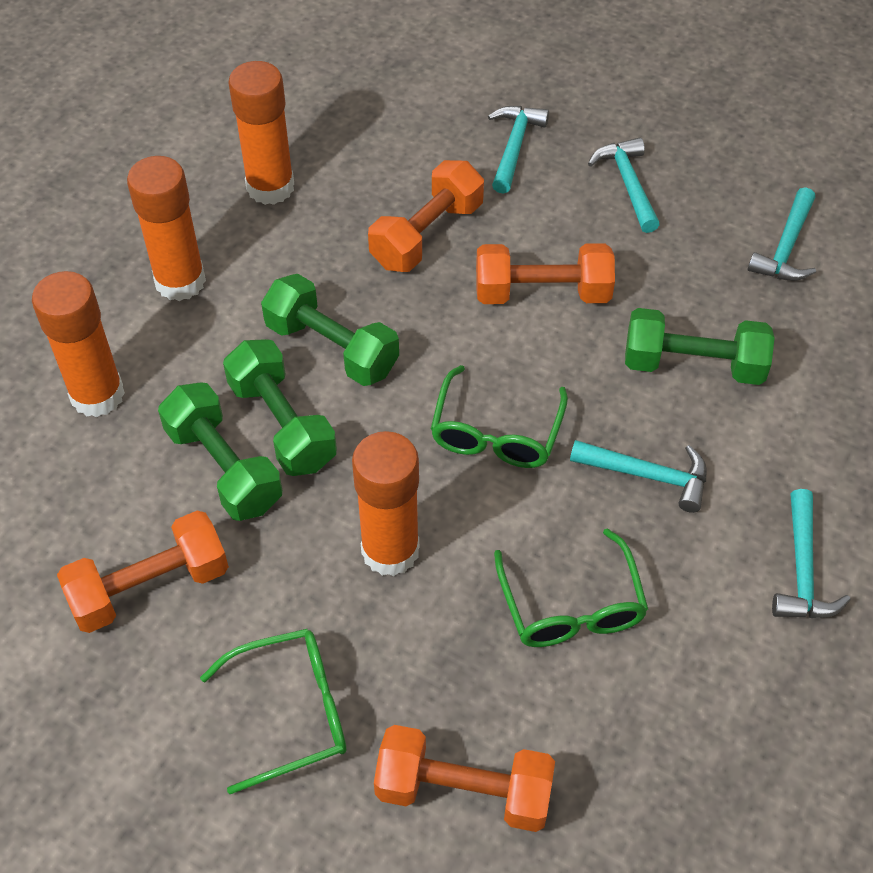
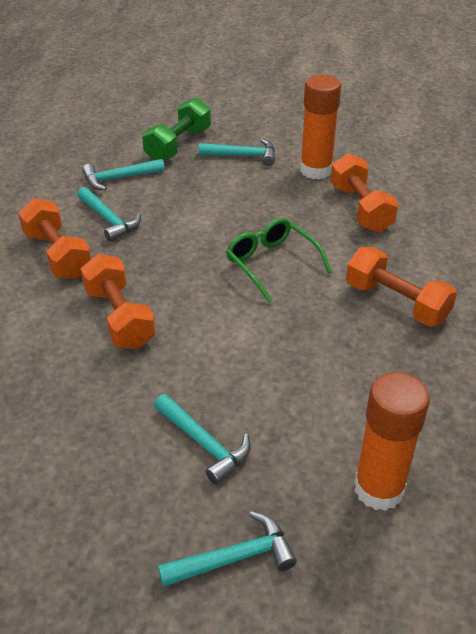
green dumbbell: [158,382,282,521] [223,339,337,476] [261,274,399,386] [625,308,775,385] = 4 -> [142,97,211,161] = 1
green glasses: [200,629,346,794] [431,365,568,468] [494,528,648,647] = 3 -> [226,218,332,303] = 1
orange glue stick: [32,271,125,417] [127,156,206,301] [228,61,294,205] [352,431,419,576] = 4 -> [300,75,341,179] [354,372,430,511] = 2

